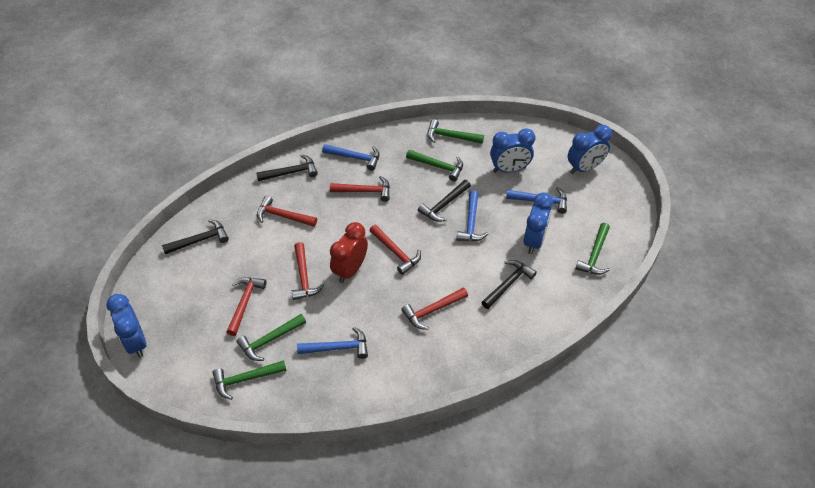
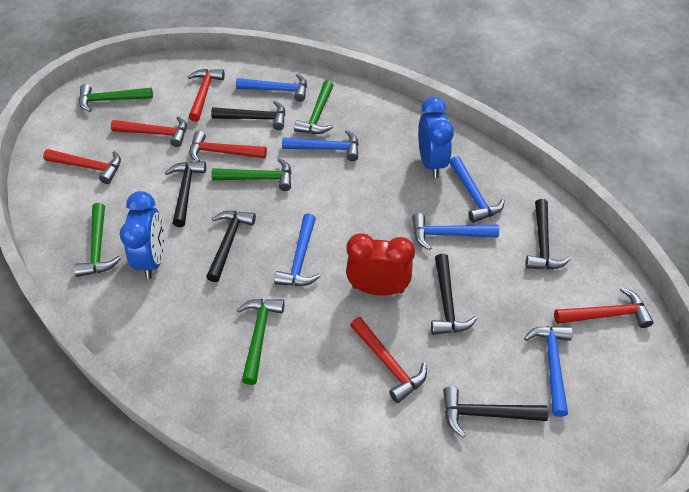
black hammer: [162,219,229,254] [256,155,318,181] [418,180,471,222] [481,260,537,309] = 4 -> [165,161,206,227] [206,211,256,282] [211,101,286,130] [431,254,477,335] [443,387,548,438] [525,199,571,269] = 6
blue clock: [106,294,146,358] [490,128,536,173] [524,193,553,254] [568,125,612,174] = 4 -> [120,191,165,279] [418,97,454,178] = 2
blue hammer: [297,327,368,359] [322,144,380,171] [456,191,488,241] [506,187,567,214] = 4 -> [236,74,307,102] [274,213,321,286] [282,130,359,161] [412,213,499,250] [449,156,505,223] [524,326,573,417] = 6

